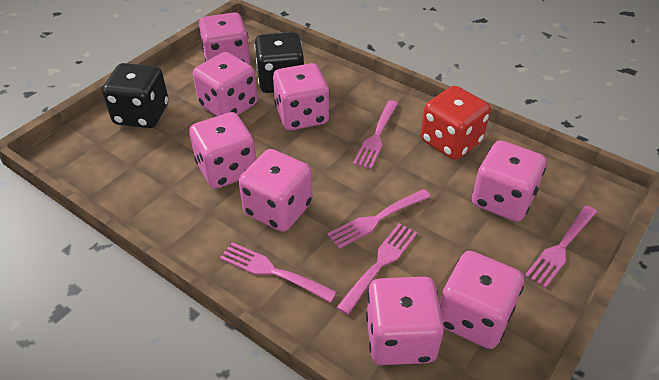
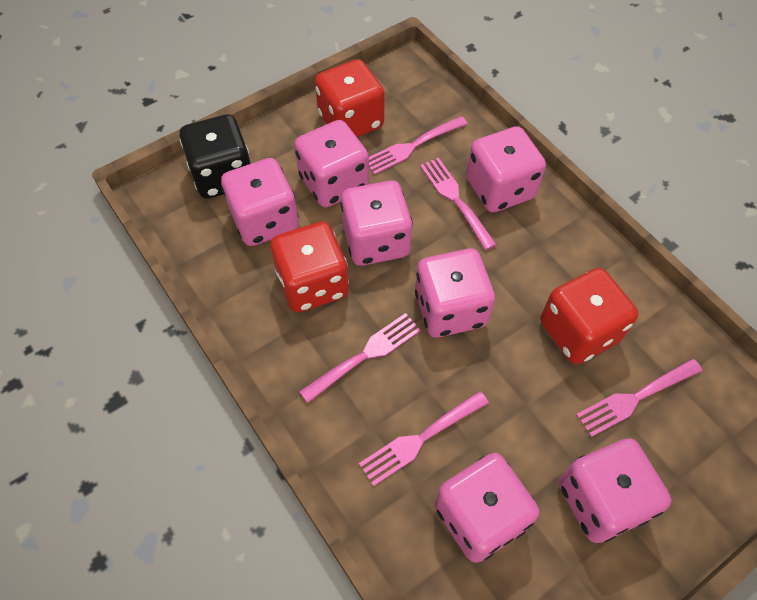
black dice: [102,63,169,128] [254,32,304,93] = 2 -> [180,114,251,199] = 1
pink dice: [189,112,256,189] [193,52,258,116] [199,12,250,65] [239,149,313,232] [273,63,330,130] [366,277,444,365] [440,251,524,349] [472,140,546,222] = 8 -> [221,158,299,246] [294,120,369,207] [340,180,413,266] [415,248,495,338] [435,453,539,563] [466,126,546,213] [559,438,671,543] = 7
red dice: [421,86,491,160] = 1 -> [270,221,349,312] [315,59,385,137] [540,268,638,364] = 3

